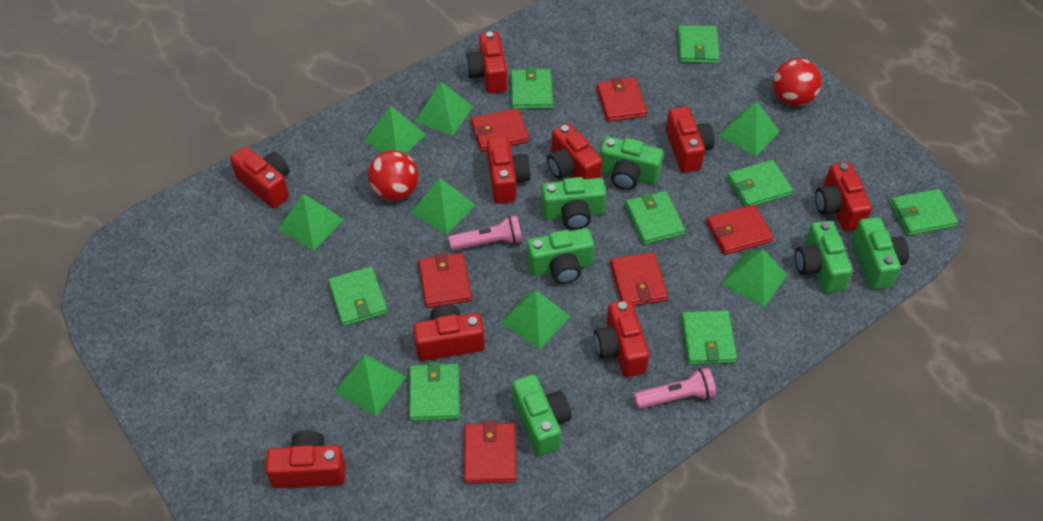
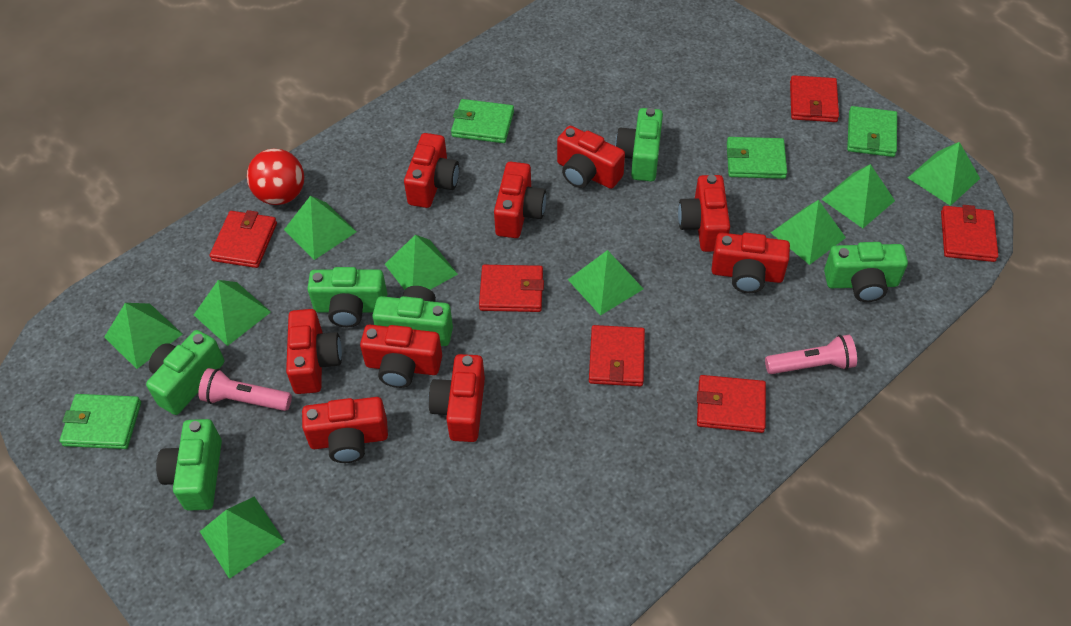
green pyramid: [278,194,344,251] [334,354,406,416] [364,106,426,153] [410,178,475,235] [415,82,473,136] [500,290,571,350] [718,102,780,157] [721,249,787,307] = 8 -> [104,303,182,369] [194,280,271,346] [200,496,285,579] [284,196,357,260] [385,235,458,290] [568,250,643,316] [771,200,846,265] [822,164,895,228] [908,142,980,206] = 9
green wallet: [328,267,388,326] [409,361,460,421] [511,67,553,109] [625,191,685,245] [678,25,720,64] [681,310,737,365] [727,160,793,207] [890,189,958,236] = 8 -> [60,394,141,449] [451,99,514,143] [727,137,787,179] [847,106,897,157] = 4
red ball: [368,150,419,201] [773,58,822,106] = 2 -> [247,149,304,205] = 1

